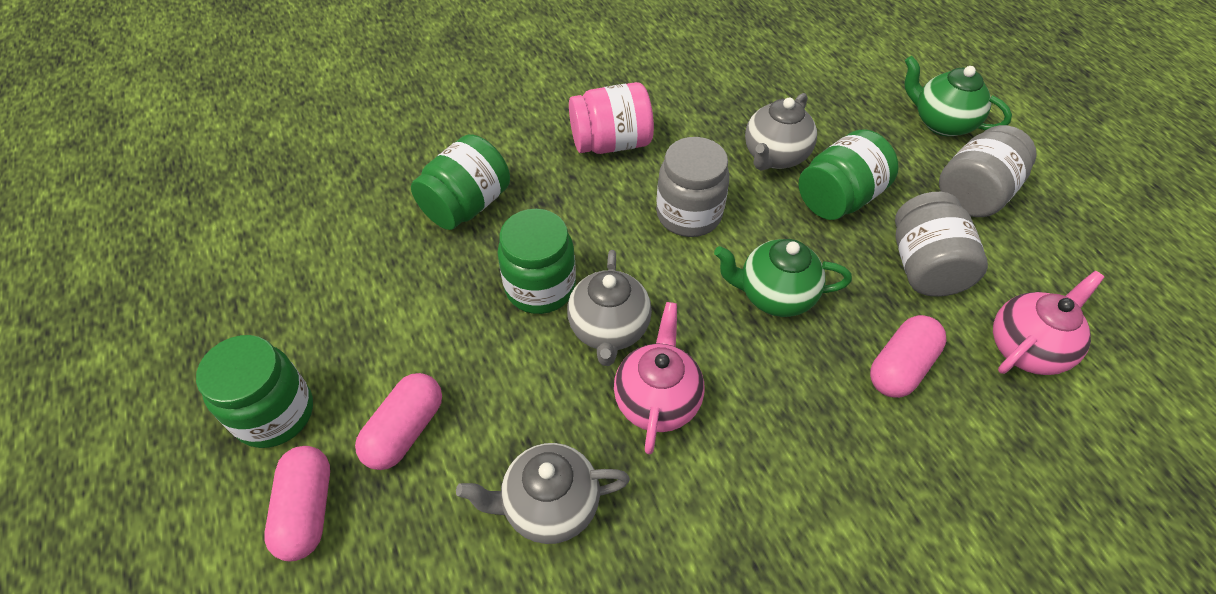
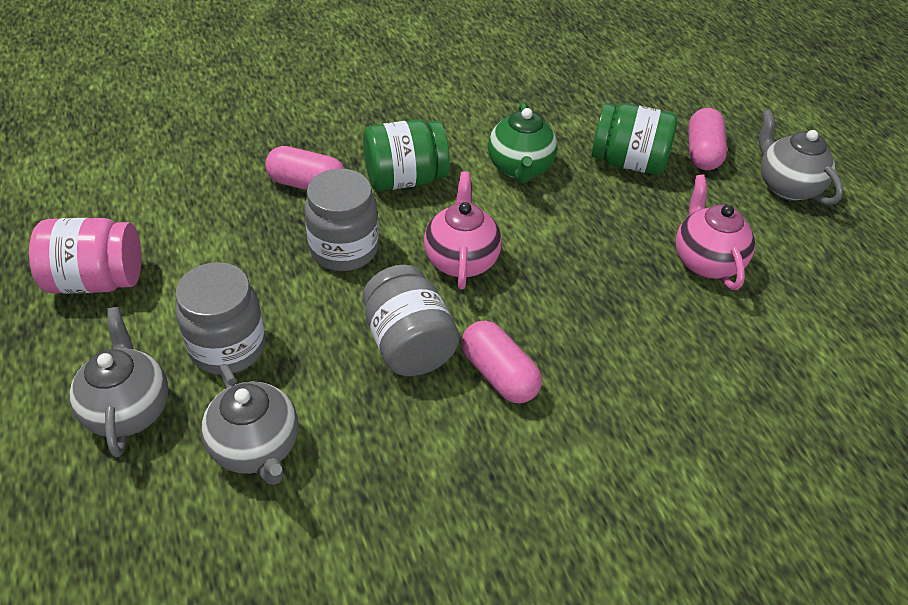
green jar: [196,335,313,448] [411,134,510,230] [498,209,576,314] [799,129,899,220] = 4 -> [363,119,450,191] [591,103,677,175] = 2
green teapot: [714,239,852,317] [904,56,1012,137] = 2 -> [488,102,558,183] = 1

